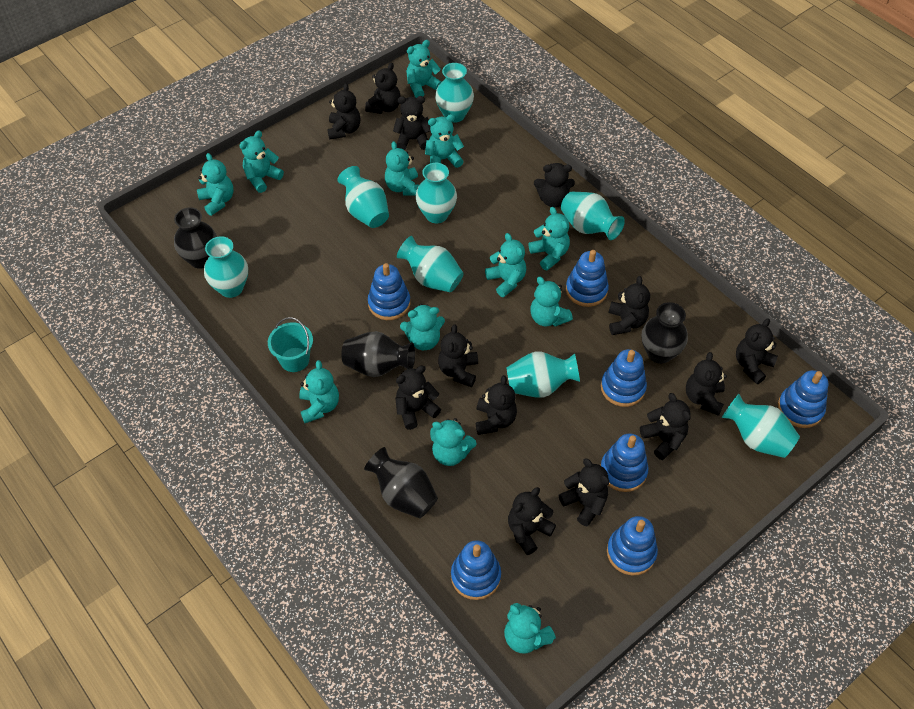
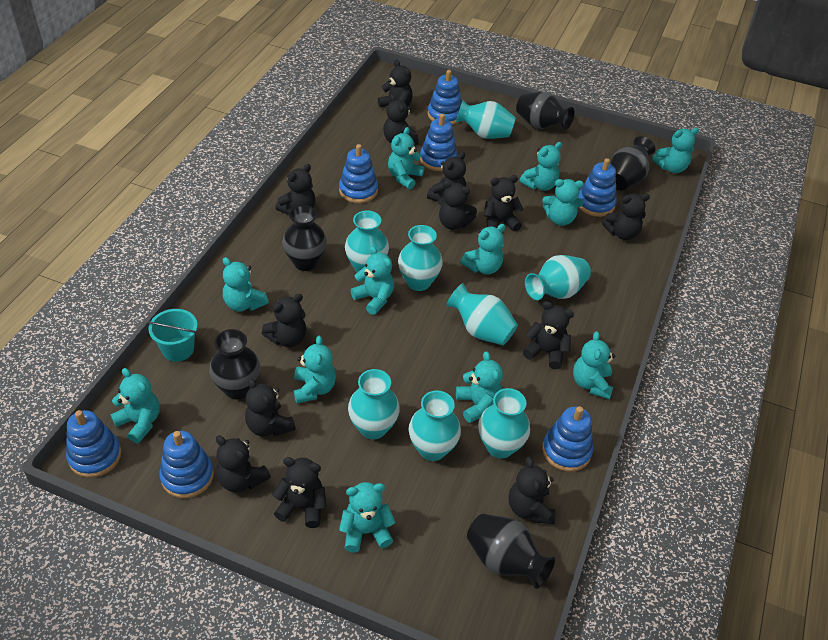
black vase: [174,207,217,269] [341,331,415,377] [364,447,438,518] [642,302,688,364] = 4 -> [209,329,260,399] [282,205,327,271] [467,514,555,589] [516,92,575,130] [610,136,655,191] = 5

